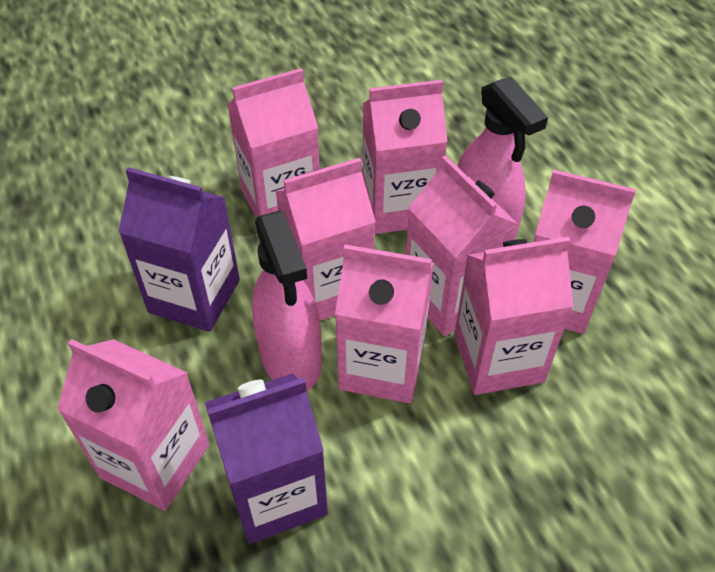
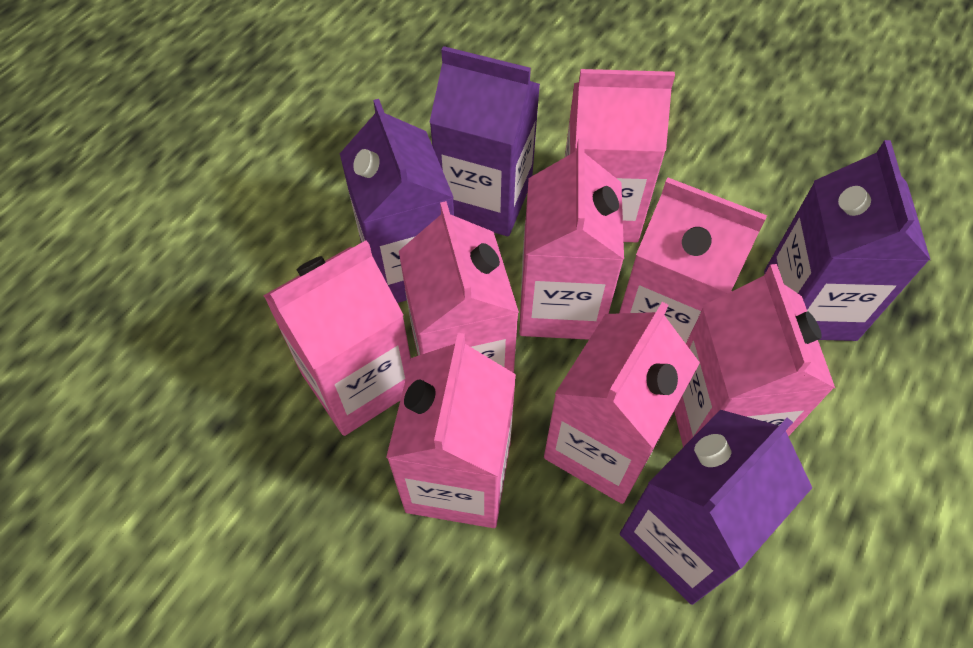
pink spray bottle: [252,211,322,390] [457,76,548,240] = 2 -> none = 0
purple carton: [119,167,240,332] [205,373,328,544] = 2 -> [340,99,454,303] [429,46,540,236] [620,410,812,605] [764,140,930,341] = 4

